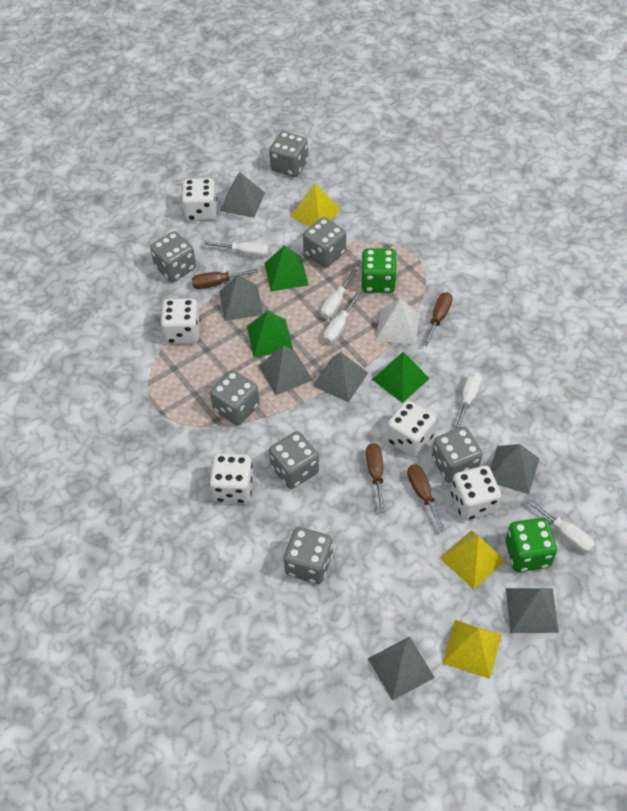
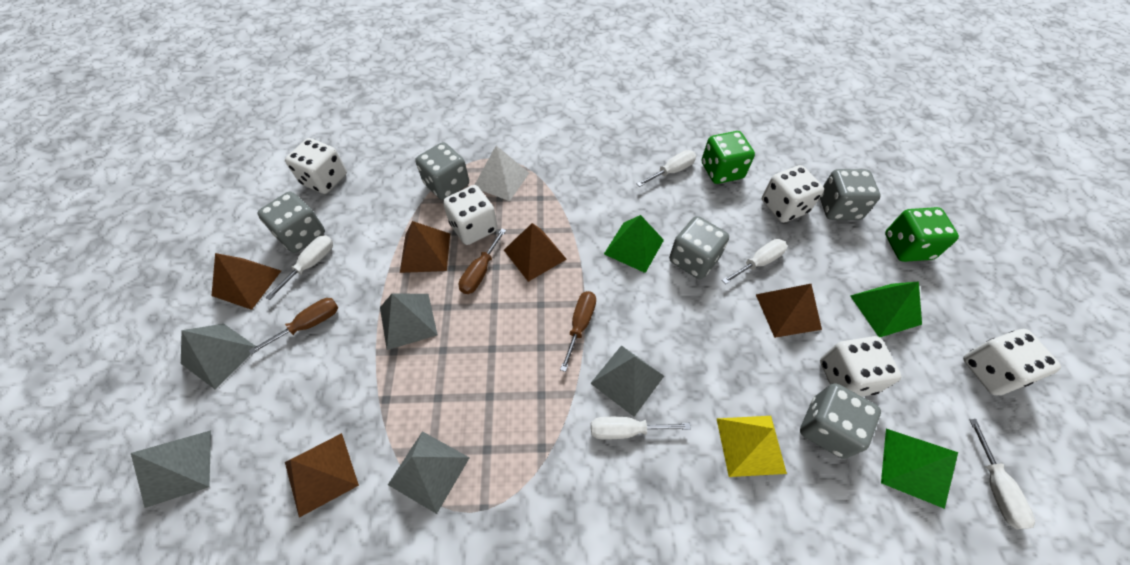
brown pyramid: none = 0 -> [211,253,281,310] [285,433,359,518] [400,221,450,273] [504,223,567,282] [756,284,822,338] = 5
brown screwdriver: [192,269,258,289] [366,443,385,512] [407,465,446,532] [423,292,453,346] = 4 -> [249,298,338,355] [459,229,506,294] [560,291,596,372] = 3
grey dice: [150,231,196,282] [210,370,260,426] [269,131,308,177] [269,431,319,489] [284,527,333,584] [303,217,346,268] [432,427,483,483] = 7 -> [257,192,325,253] [415,142,469,200] [669,216,729,279] [800,383,881,459] [820,169,881,220] = 5
grey pyramid: [219,275,263,321] [220,172,265,218] [259,345,313,395] [313,352,368,402] [368,636,435,701] [490,444,540,494] [506,588,559,633] = 7 -> [131,430,211,508] [181,324,255,390] [380,293,438,350] [388,431,470,514] [590,345,664,417] = 5
yellow pyramid: [290,184,341,226] [440,530,505,589] [443,620,502,679] = 3 -> [716,416,787,477] = 1

